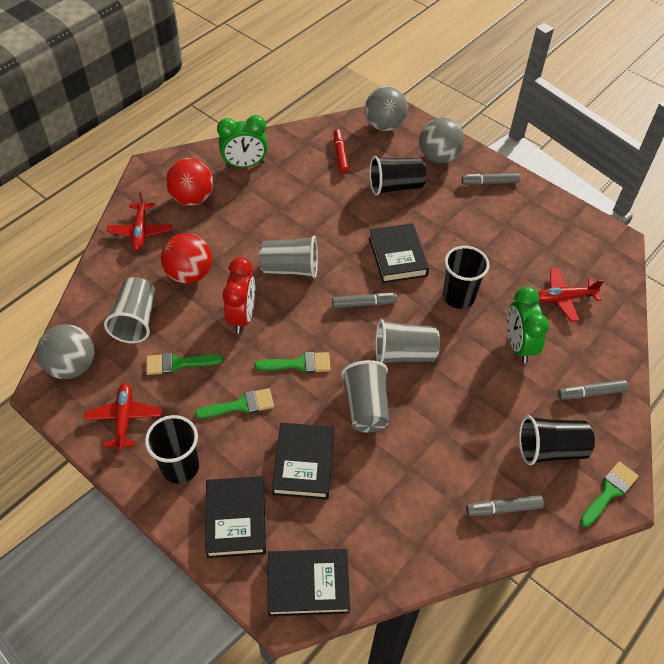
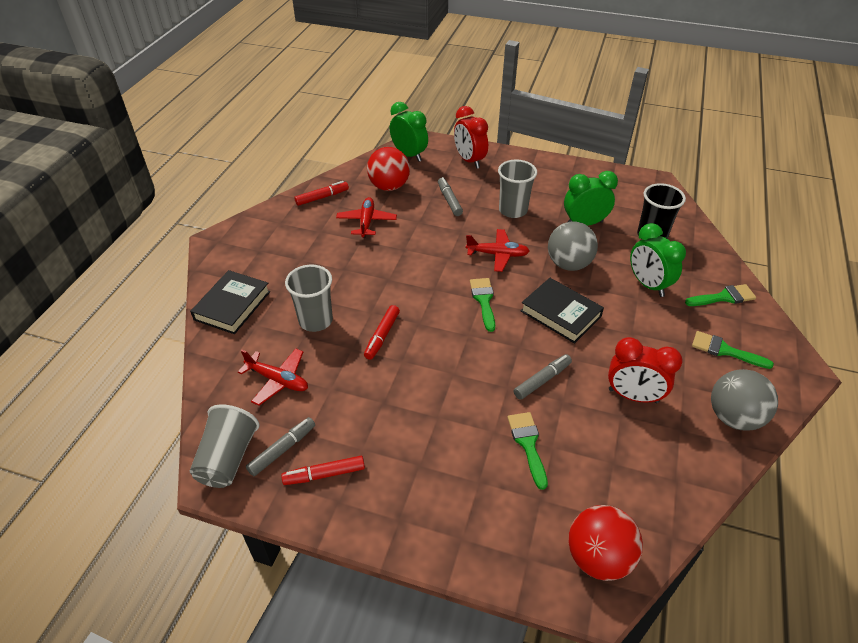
black book: [205,476,266,558] [268,549,350,617] [272,423,334,500] [369,223,429,283] = 4 -> [190,270,270,334] [521,278,604,344] = 2
black cup: [145,415,199,484] [370,156,426,196] [443,246,490,309] [519,415,595,465] = 4 -> [637,183,686,240] = 1
green clock: [217,115,268,168] [507,286,549,363] = 2 -> [390,102,428,162] [564,171,618,226] [630,223,686,297] = 3
grey ball: [36,324,95,379] [365,87,408,131] [419,118,464,163] = 3 -> [548,222,598,271] [711,369,778,431] = 2
grey cup: [104,277,156,343] [259,236,318,278] [341,360,389,433] [375,319,440,363] = 4 -> [190,404,259,488] [285,265,333,332] [498,160,537,218] = 3
grey marker: [332,293,398,308] [461,173,520,185] [466,495,544,516] [558,380,628,400] = 4 -> [246,417,315,476] [438,177,463,216] [514,354,572,400] = 3
red clock: [223,257,255,333] = 1 -> [454,106,488,169] [608,337,683,403] = 2
red marker: [334,129,349,174] = 1 -> [281,456,365,485] [294,181,349,206] [364,305,400,360] = 3

